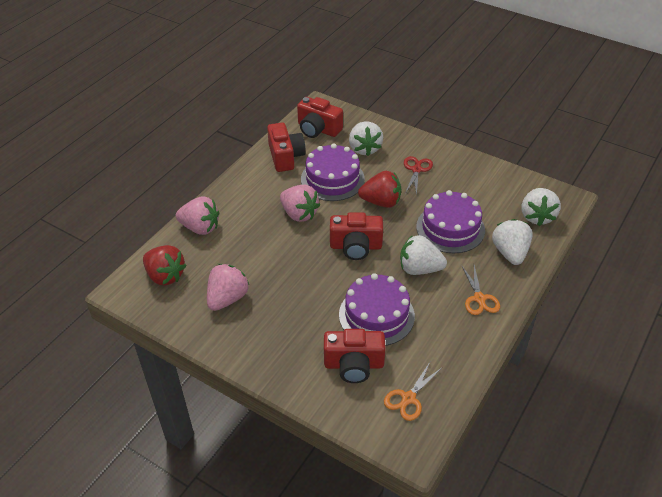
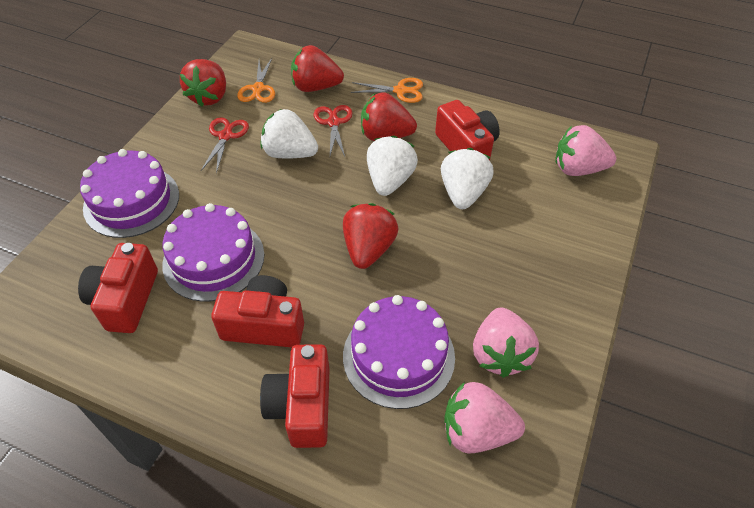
red scissors: [404,156,433,196] = 1 -> [201,117,249,174] [314,105,352,156] = 2
red strawberry: [143,245,187,285] [358,171,401,208] = 2 -> [180,59,226,107] [291,45,344,92] [343,203,399,269] [361,92,417,141] = 4
white strawberry: [349,121,383,156] [400,235,447,275] [492,219,533,265] [522,188,561,226] = 4 -> [260,109,318,158] [367,135,418,196] [441,148,494,209] = 3

